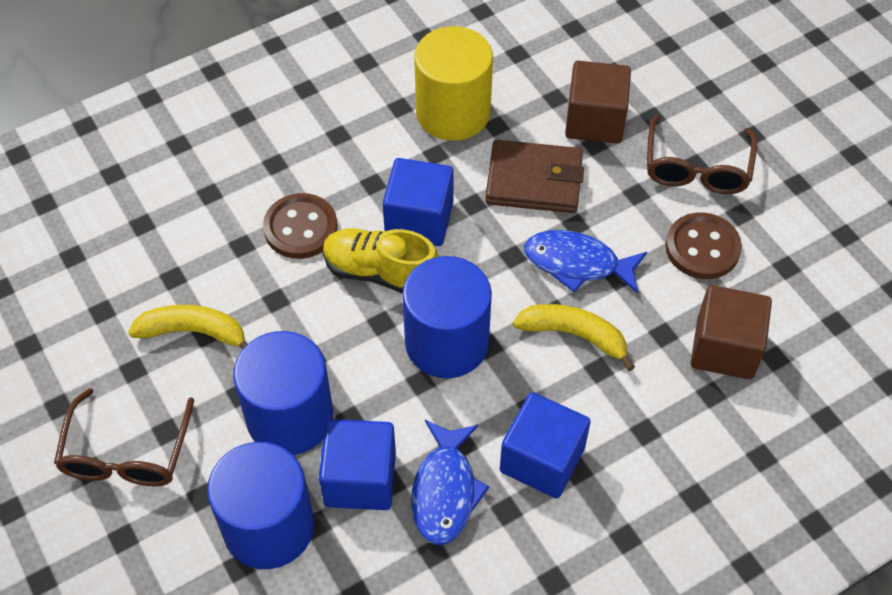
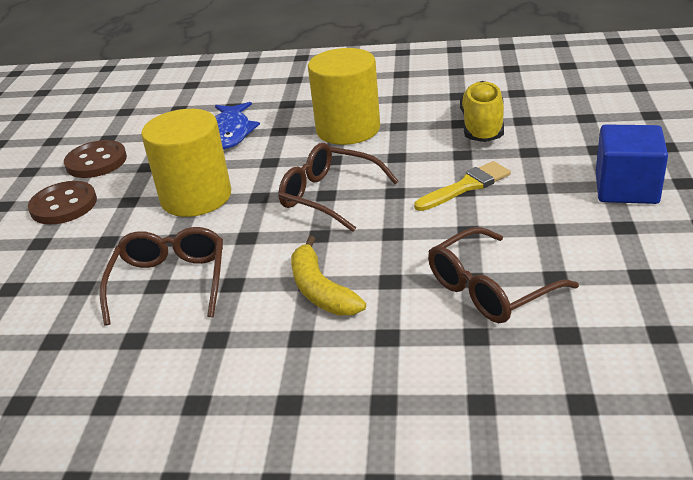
blue cube: [319,419,396,510] [383,158,454,246] [500,392,591,498] = 3 -> [596,124,668,204] = 1
blue cylinder: [207,442,314,569] [233,331,333,455] [402,256,492,378] = 3 -> none = 0
blue fish: [411,420,490,545] [524,230,647,294] = 2 -> [215,102,260,150] = 1
brown cube: [565,61,631,143] [691,285,772,380] = 2 -> none = 0
brown glasses: [54,388,194,486] [647,115,757,194] = 2 -> [100,227,223,325] [278,143,398,232] [428,227,579,323] = 3
brown wallet: [485,140,584,213] = 1 -> none = 0
yellow banana: [128,305,247,350] [513,304,635,371] = 2 -> [291,236,366,315] = 1
yellow brush: none = 0 -> [414,161,511,211] = 1
yellow cylinder: [414,26,493,141] = 1 -> [141,109,231,217] [308,48,380,145] = 2

